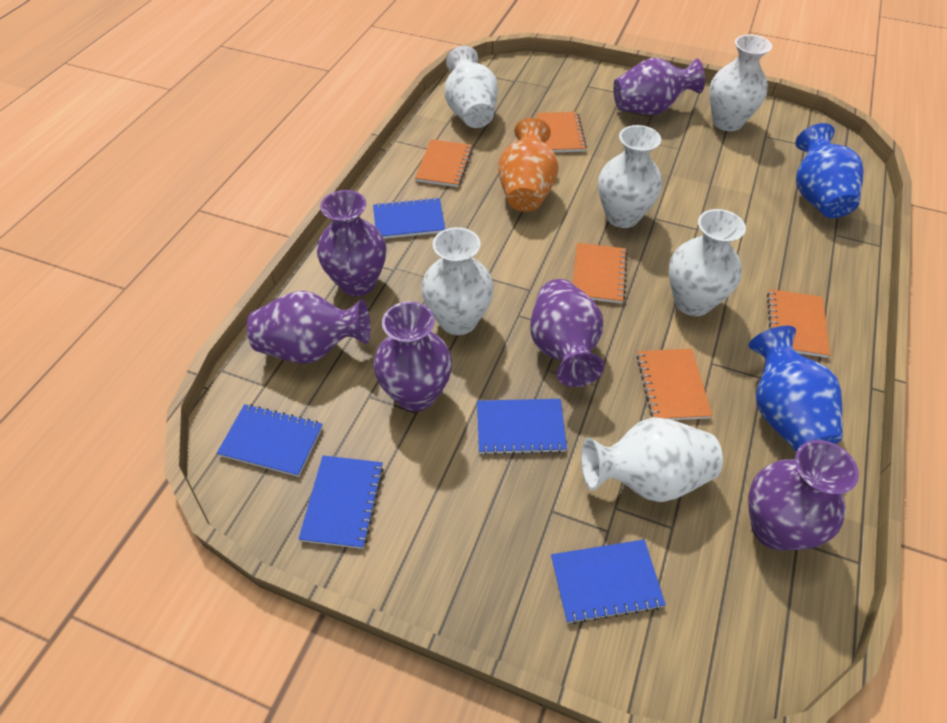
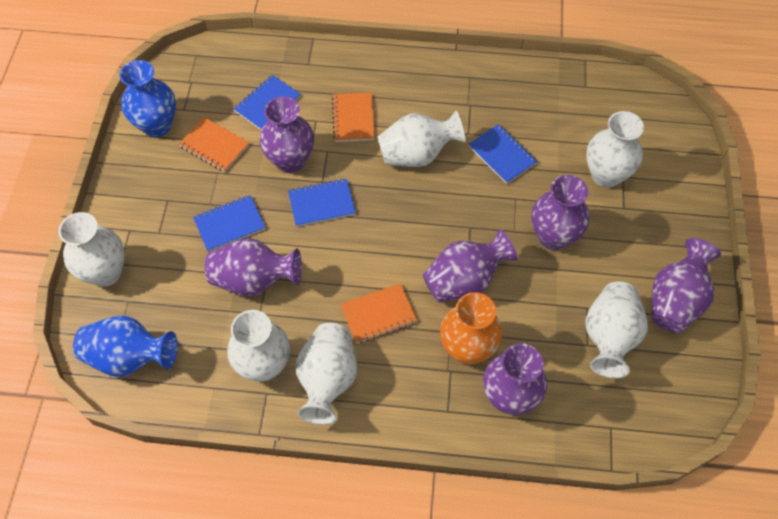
blue notebook: [217,404,323,477] [299,456,384,549] [373,197,445,239] [477,399,567,455] [551,540,666,624] = 5 -> [193,195,266,252] [234,75,301,130] [288,179,356,227] [468,124,537,184] = 4
orange notebook: [415,139,473,187] [537,112,587,152] [573,243,627,304] [636,349,713,420] [767,289,830,358] = 5 -> [179,117,249,172] [332,92,375,142] [341,283,417,344] = 3

